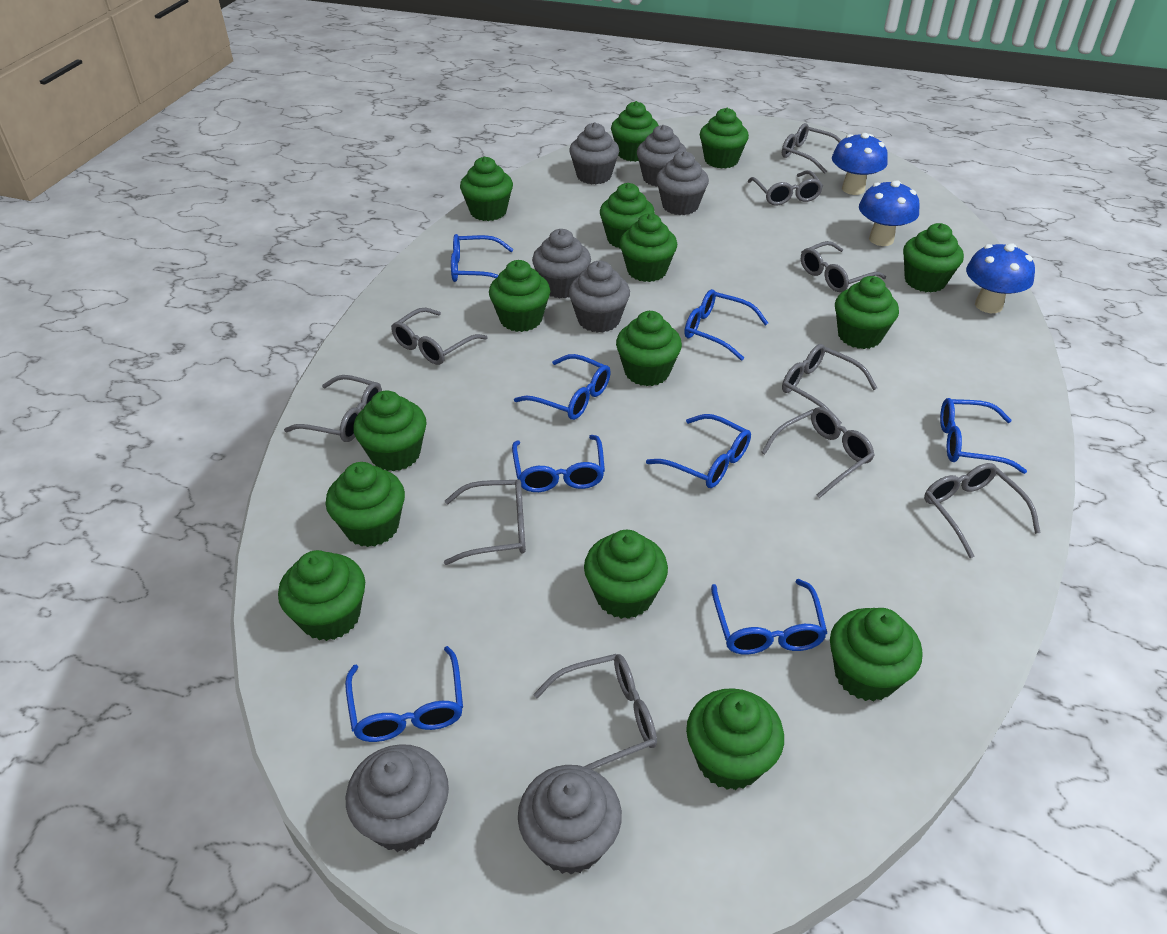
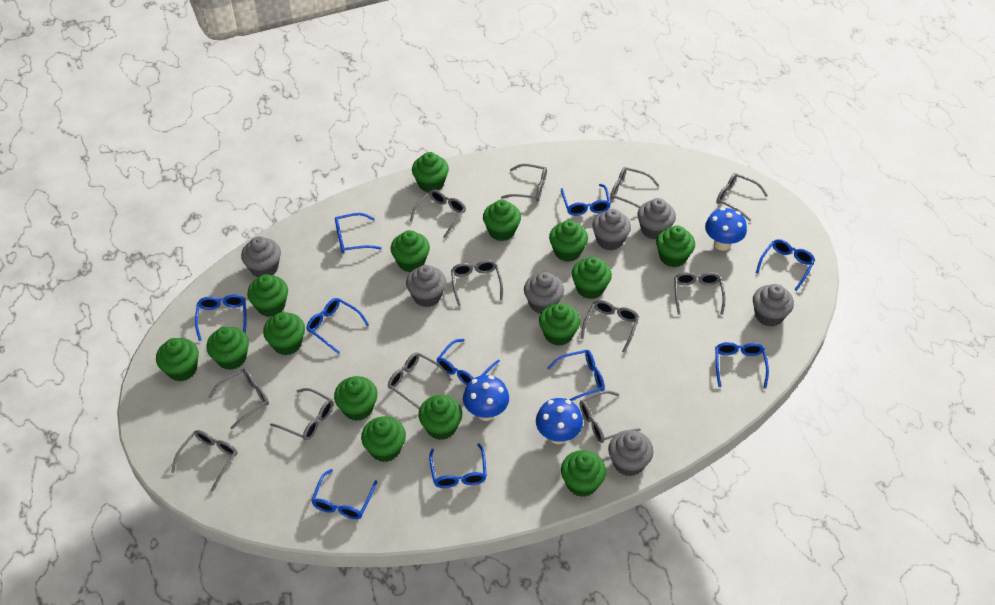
blue glasses: [345,646,463,742] [451,234,514,282] [512,435,605,492] [514,354,611,420] [646,414,751,488] [684,289,768,361] [711,579,827,655] [940,398,1027,474] = 8 -> [195,294,247,341] [306,298,369,354] [311,469,377,519] [335,213,382,253] [429,443,487,488] [437,339,500,385] [547,350,605,401] [561,184,611,216] [715,342,769,389] [756,239,815,291] = 10
grey glasses: [284,375,382,442] [391,308,487,365] [444,479,526,565] [533,654,657,770] [748,170,823,205] [761,407,875,498] [782,123,841,174] [782,344,877,424] [801,241,886,292] [924,463,1041,558] = 10 -> [171,430,237,492] [208,368,269,429] [270,388,333,441] [388,352,451,409] [410,189,466,238] [451,260,503,306] [501,164,547,202] [580,391,641,443] [581,300,639,353] [610,167,659,208] [674,272,725,315] [716,173,768,221] = 12

